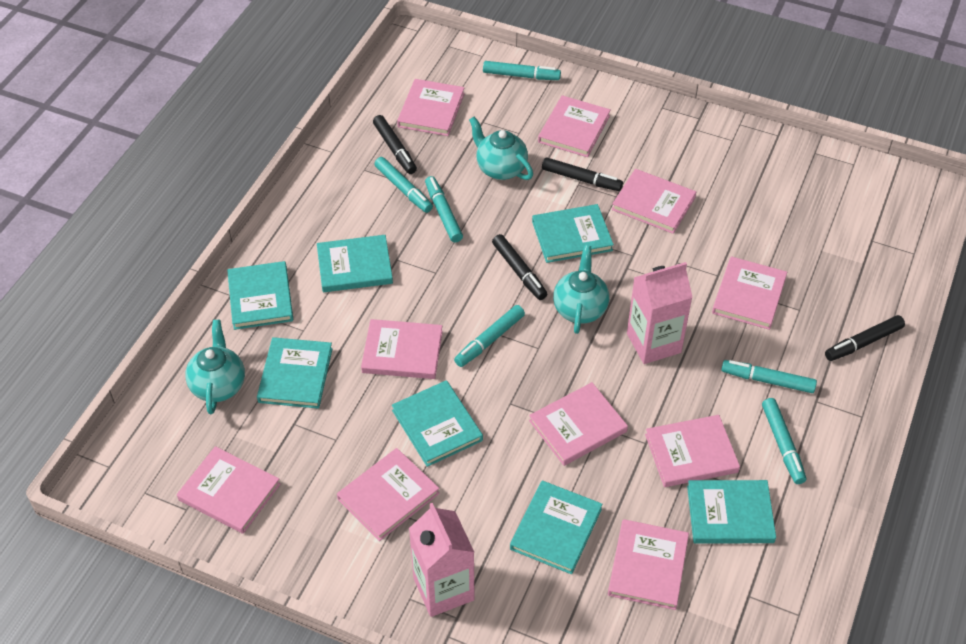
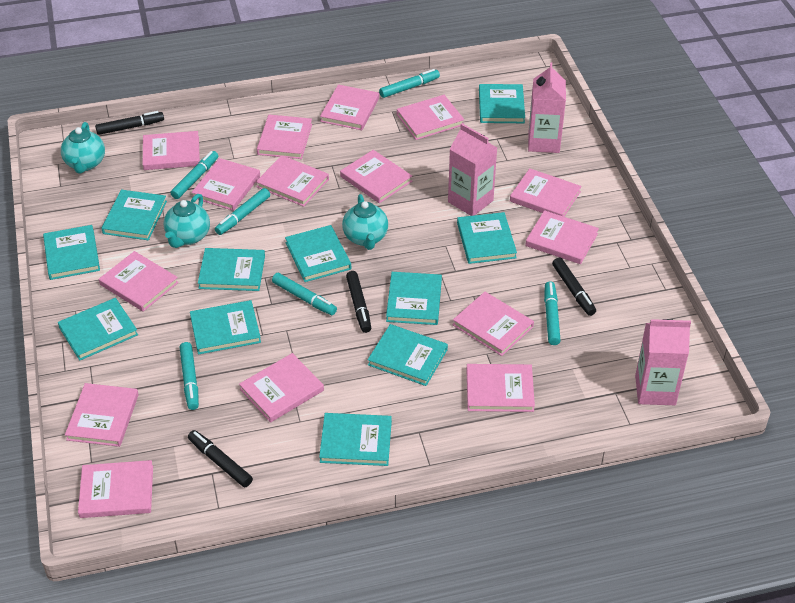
pink book: [177,446,280,534] [337,448,440,541] [361,319,443,379] [397,79,465,136] [529,382,628,466] [538,95,611,157] [608,519,689,610] [612,169,696,234] [645,415,740,487] [712,256,787,330] = 10 -> [65,383,139,447] [78,460,153,518] [99,251,179,312] [143,131,200,170] [192,158,260,211] [239,353,324,423] [256,156,329,207] [257,115,312,159] [320,84,379,130] [340,150,412,203] [397,95,464,140] [453,292,534,356] [467,364,535,412] [510,168,581,217] [525,210,599,264] = 15
pink carton: [409,503,475,617] [627,262,693,364] = 2 -> [448,124,497,216] [528,62,566,153] [635,319,691,405] = 3
turquoise book: [227,261,293,330] [257,337,333,409] [317,235,393,292] [392,380,483,467] [510,481,603,574] [532,204,614,263] [687,480,776,544] = 7 -> [43,225,100,280] [58,298,138,361] [101,190,167,240] [190,300,261,355] [198,248,265,291] [285,225,351,282] [319,413,392,466] [368,324,448,386] [386,272,442,325] [457,212,517,264] [479,84,525,123] = 11

